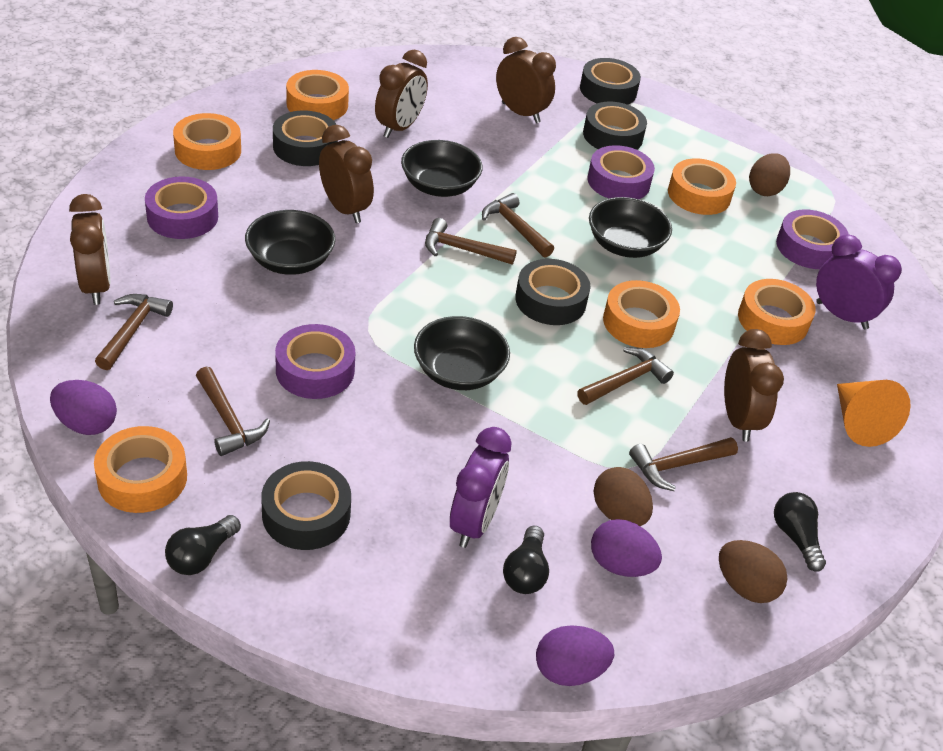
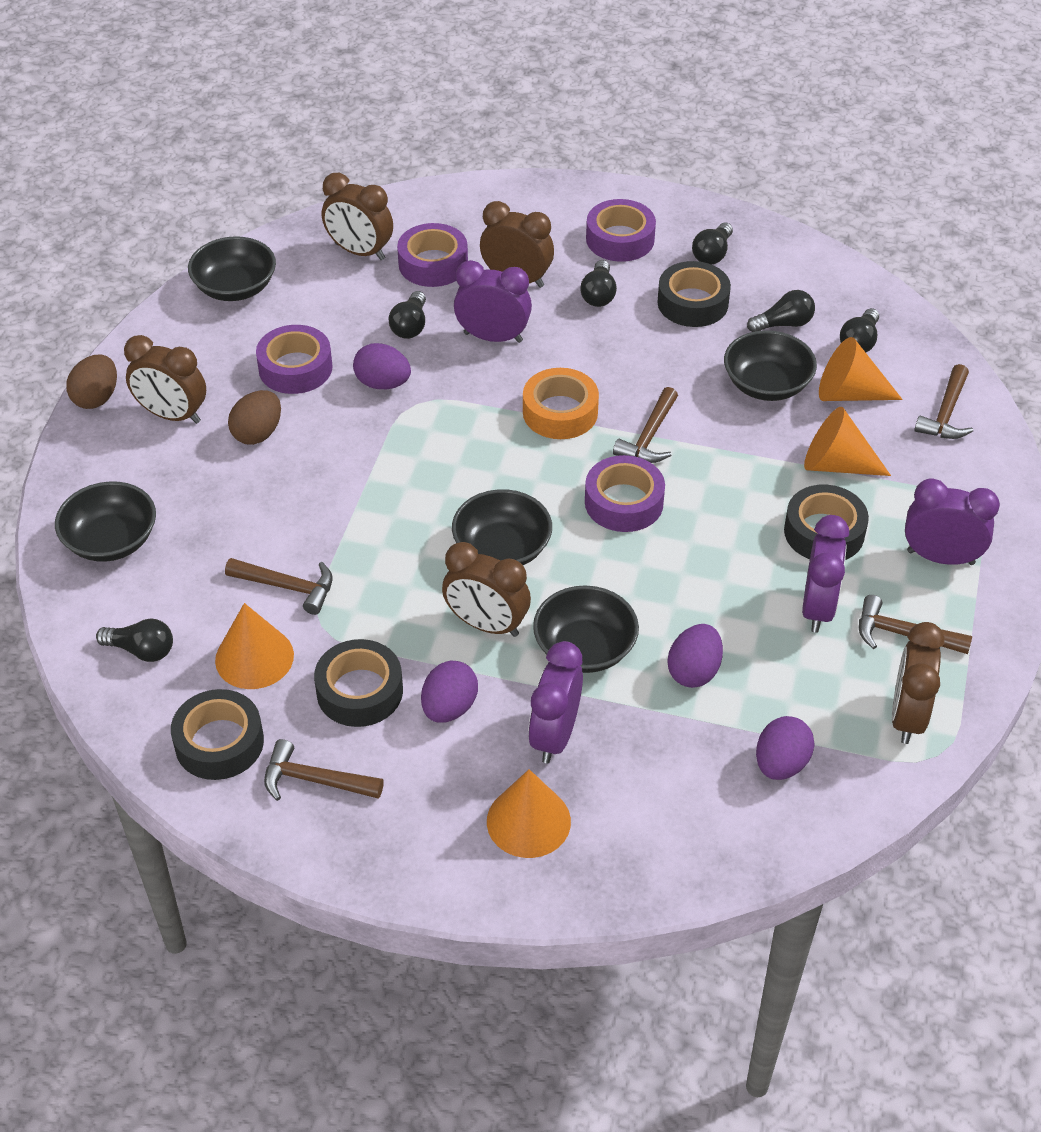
black bowl: [245,210,335,275] [401,140,483,197] [414,316,510,390] [589,197,672,258] = 4 -> [55,481,156,562] [188,236,276,301] [452,489,552,565] [533,586,639,673] [724,330,817,401] = 5
black light bulb: [165,515,241,575] [503,525,549,594] [774,492,826,572] = 3 -> [96,619,173,662] [388,291,426,339] [580,260,617,307] [692,223,733,265] [747,290,815,332] [840,308,879,352] = 6
black tape: [261,461,351,550] [273,111,338,166] [515,259,591,325] [580,58,641,105] [583,102,647,150] = 5 -> [171,689,264,780] [314,639,403,727] [657,261,731,327] [784,485,869,560] = 4
brown egg: [594,467,653,526] [719,540,788,603] [749,153,790,196] = 3 -> [66,354,117,409] [228,390,281,445] = 2
brown hammer: [95,294,173,370] [196,366,270,456] [425,218,517,265] [482,193,554,258] [577,347,674,405] [629,437,738,491] = 6 -> [225,558,333,615] [264,739,384,801] [613,387,678,463] [859,595,972,654] [914,364,973,439] = 5
orange cone: [837,380,911,447] = 1 -> [215,603,294,689] [487,769,571,858] [804,407,891,476] [819,337,903,401] = 4
orange tape: [94,426,187,513] [173,113,241,170] [286,70,349,120] [603,280,680,348] [668,159,736,215] [738,279,816,345] = 6 -> [523,368,599,439] = 1
purple clock: [450,427,512,548] [816,234,902,329] = 2 -> [454,260,532,343] [528,641,583,763] [802,515,849,633] [905,478,1000,565] = 4
purple egg: [50,380,117,435] [536,625,614,686] [591,519,662,577] = 3 -> [353,343,411,389] [421,661,478,723] [668,624,723,688] [756,716,815,780] = 4

